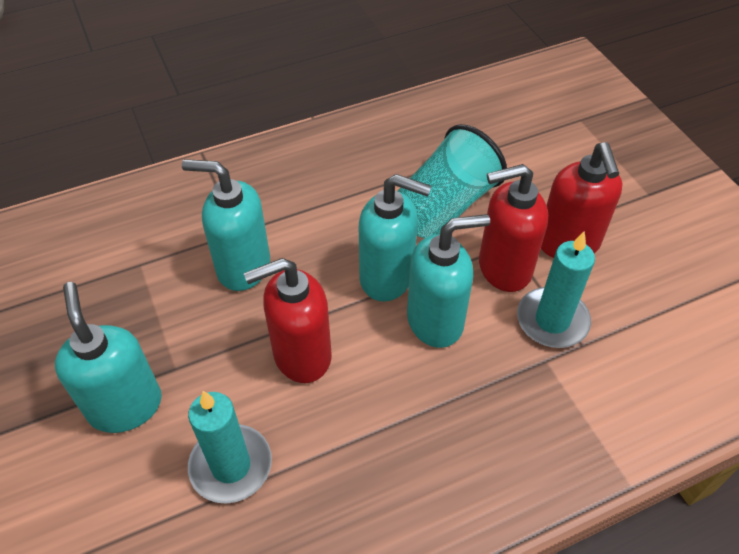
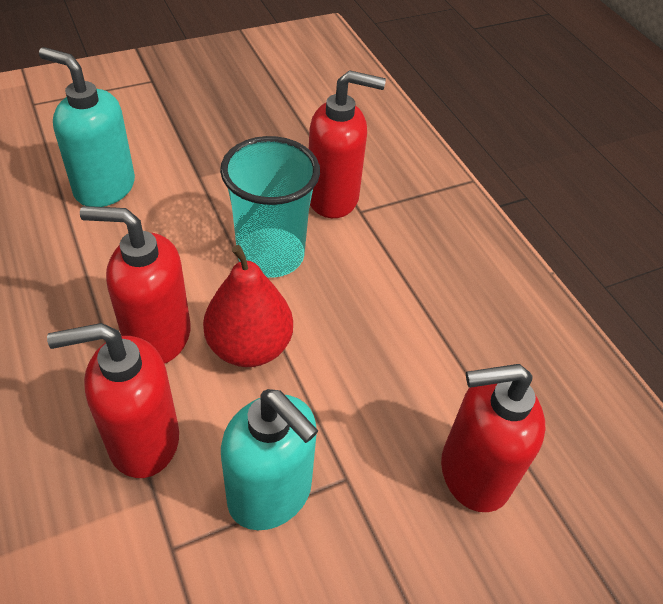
red pear: none = 0 -> [203,245,293,367] = 1
red soap dispenser: [244,258,332,383] [479,164,548,292] [541,142,623,258] = 3 -> [47,323,179,478] [80,206,191,364] [309,70,386,218] [441,364,546,512] = 4
turquoise candle: [188,391,272,504] [517,231,595,348] = 2 -> none = 0
turquoise soap dispenser: [55,282,162,433] [182,159,270,291] [359,174,432,302] [407,214,490,348] = 4 -> [39,47,135,207] [221,389,318,530] = 2

